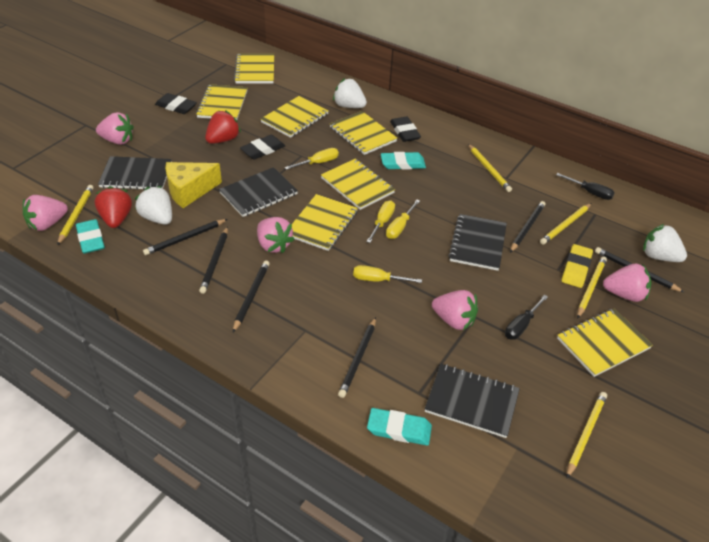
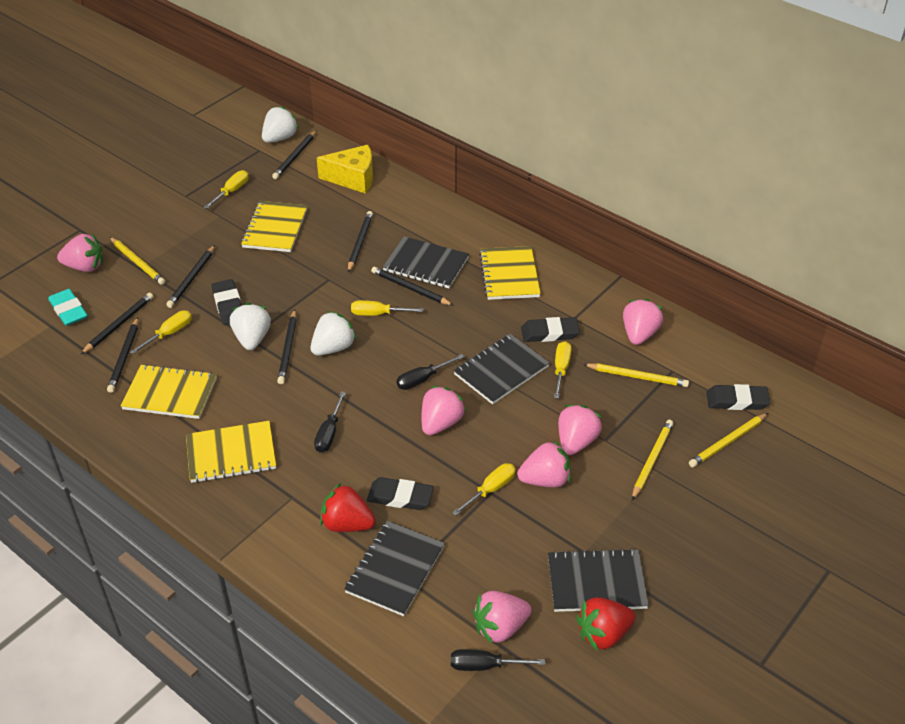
black eraser: [155,93,197,114] [240,135,285,159] [390,117,421,142] = 3 -> [211,279,242,325] [367,477,434,510] [521,317,580,342] [706,384,770,410] = 4
black pencil: [143,219,228,255] [199,226,228,294] [233,260,270,332] [338,317,376,398] [510,201,545,253] [595,247,684,292] = 6 -> [80,293,153,355] [107,318,138,393] [166,245,215,308] [272,131,316,179] [277,310,297,384] [348,211,373,273] [371,267,454,306] = 7
black screwdriver: [505,295,548,340] [556,173,615,200] = 2 -> [314,391,346,453] [396,354,464,390] [451,649,545,671] = 3
pink strawberry: [23,195,68,231] [96,112,134,145] [257,217,295,253] [432,290,478,330] [603,264,652,302] = 5 -> [57,234,103,272] [422,386,466,435] [473,591,532,644] [517,441,571,487] [558,405,602,455] [623,298,663,345] = 6
turquoise eraser: [76,219,105,254] [367,408,432,446] [381,152,426,170] = 3 -> [48,289,87,326] = 1
yellow eraser: [562,244,593,288] = 1 -> none = 0
yellow notebook: [196,84,248,120] [234,53,274,84] [261,96,329,138] [292,194,358,251] [321,159,395,210] [330,111,397,155] [557,308,653,377] = 7 -> [121,364,217,419] [186,421,276,483] [241,201,307,252] [479,246,541,300] = 4
yellow pencil: [57,185,94,245] [468,144,512,192] [540,203,592,245] [567,392,607,478] [577,256,607,319] = 5 -> [110,237,165,285] [583,363,689,387] [632,420,674,500] [689,413,768,467] = 4
yellow screwdriver: [285,148,339,170] [353,265,422,283] [366,200,395,243] [386,200,420,239] = 4 -> [130,310,192,354] [204,170,249,209] [351,300,423,316] [452,463,516,515] [554,341,572,399] = 5

